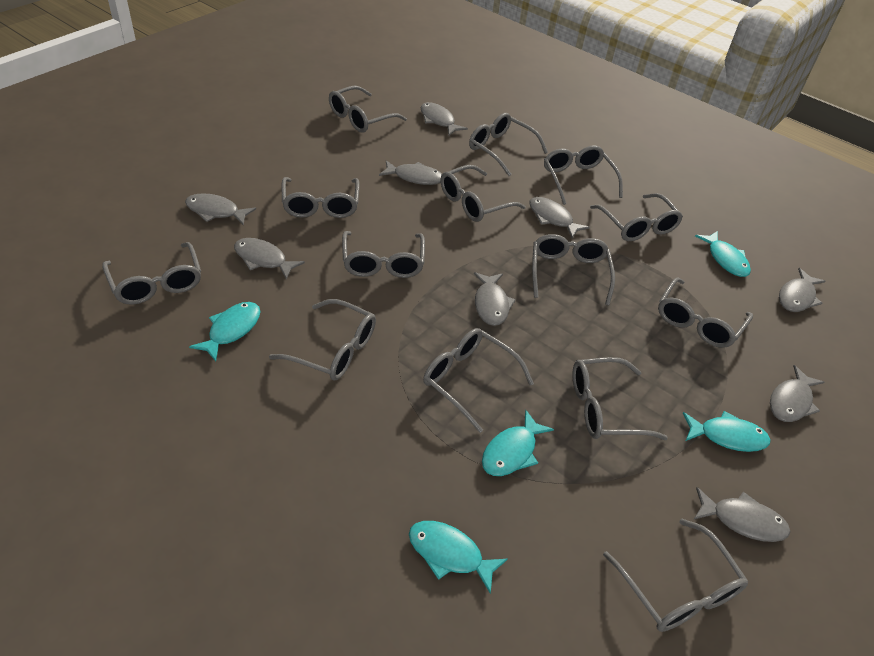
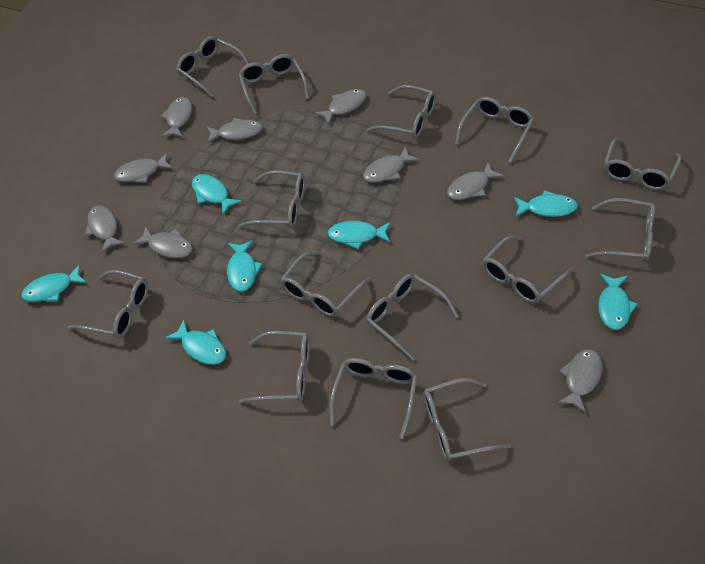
turquoise fish: [189,302,261,361] [409,521,508,594] [482,410,554,476] [683,411,771,452] [695,231,751,277] = 5 -> [21,264,87,302] [165,319,226,365] [192,174,242,215] [227,240,262,292] [328,221,390,249] [514,190,578,217] [598,274,637,330] = 7

